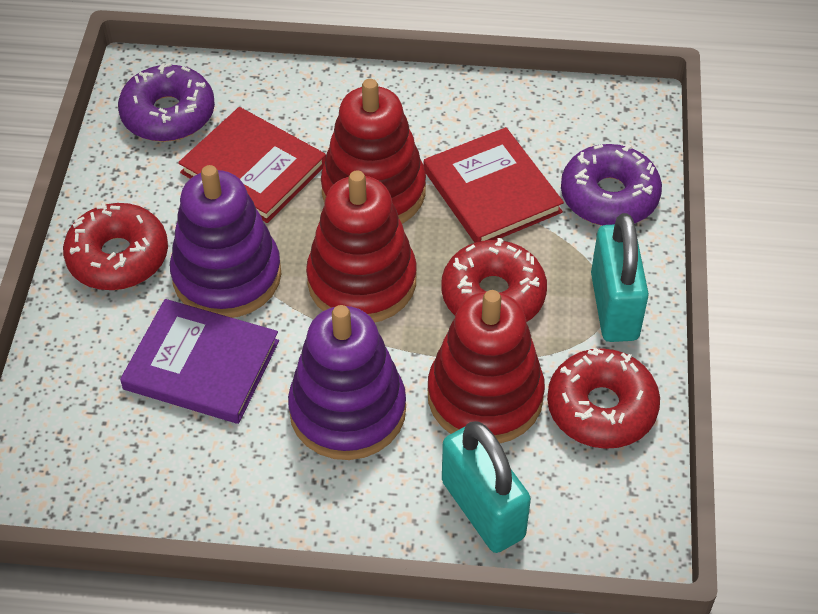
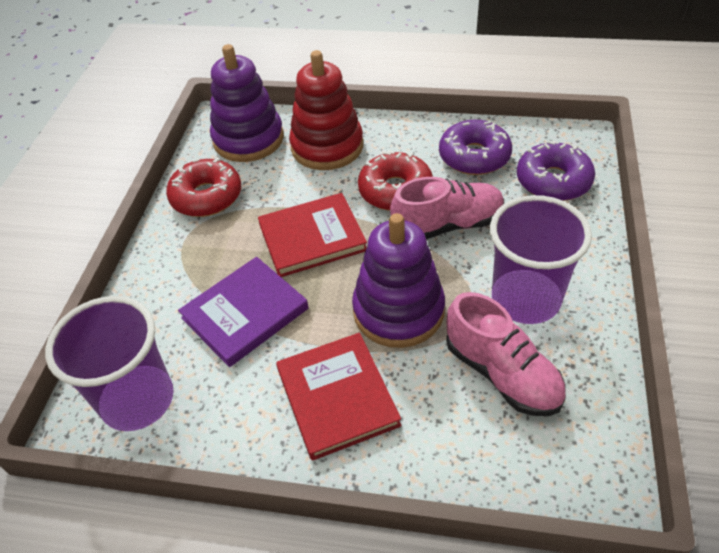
pink shoe: none = 0 -> [390,177,504,239] [446,292,566,416] = 2
purple cup: none = 0 -> [45,296,173,431] [490,195,592,324] = 2
red donut: [63,202,168,290] [441,238,547,322] [547,348,660,449] = 3 -> [166,158,241,217] [358,151,433,211] = 2
red stacking toy: [306,171,417,323] [321,79,426,224] [428,290,545,443] = 3 -> [289,50,363,170] = 1
turquoise padlock: [442,421,531,553] [591,213,649,342] = 2 -> none = 0

